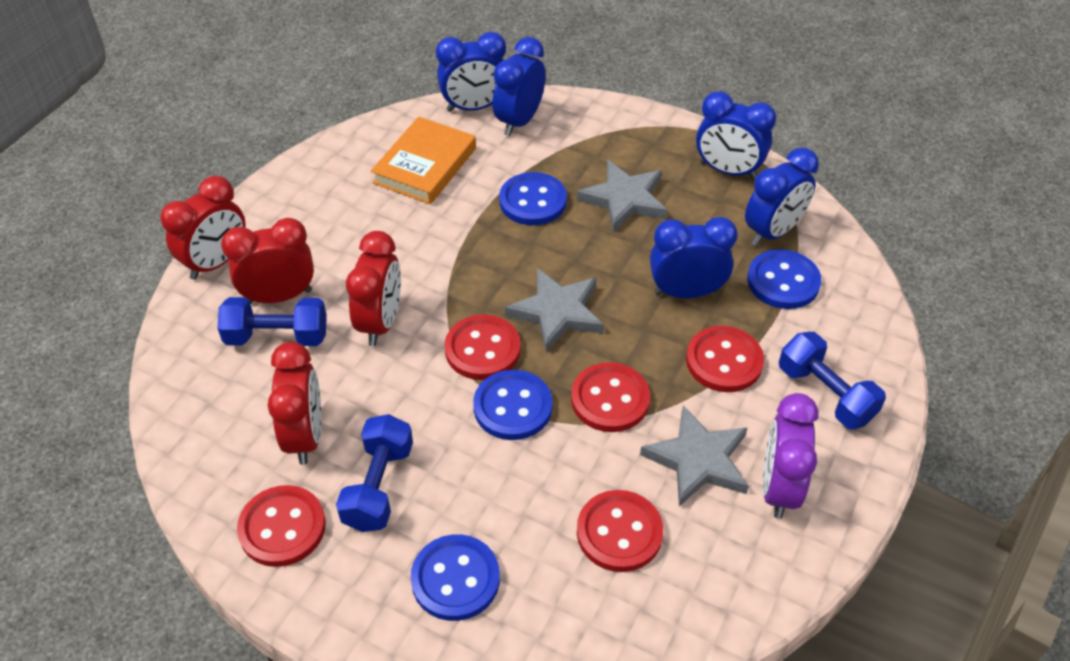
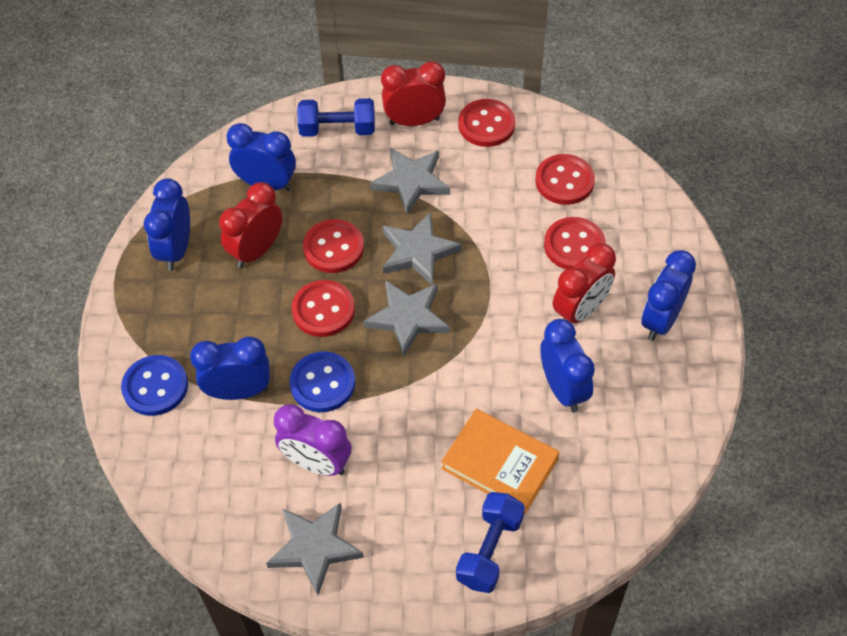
blue button: [411,534,500,621] [473,370,553,440] [499,172,567,225] [747,249,821,309] = 4 -> [121,355,188,416] [290,352,355,412] = 2
blue dumbbell: [217,297,327,346] [336,414,413,532] [779,332,886,429] = 3 -> [297,98,375,137] [456,492,525,593] = 2
grey star: [505,268,604,352] [577,160,667,232] [640,405,749,507] = 3 -> [266,502,364,595] [363,280,450,356] [370,148,450,215] [382,213,462,286] = 4
red clock: [160,176,246,280] [221,218,314,304] [268,342,322,465] [346,231,401,346] = 4 -> [219,182,282,268] [381,61,446,126] [553,243,616,323] = 3

